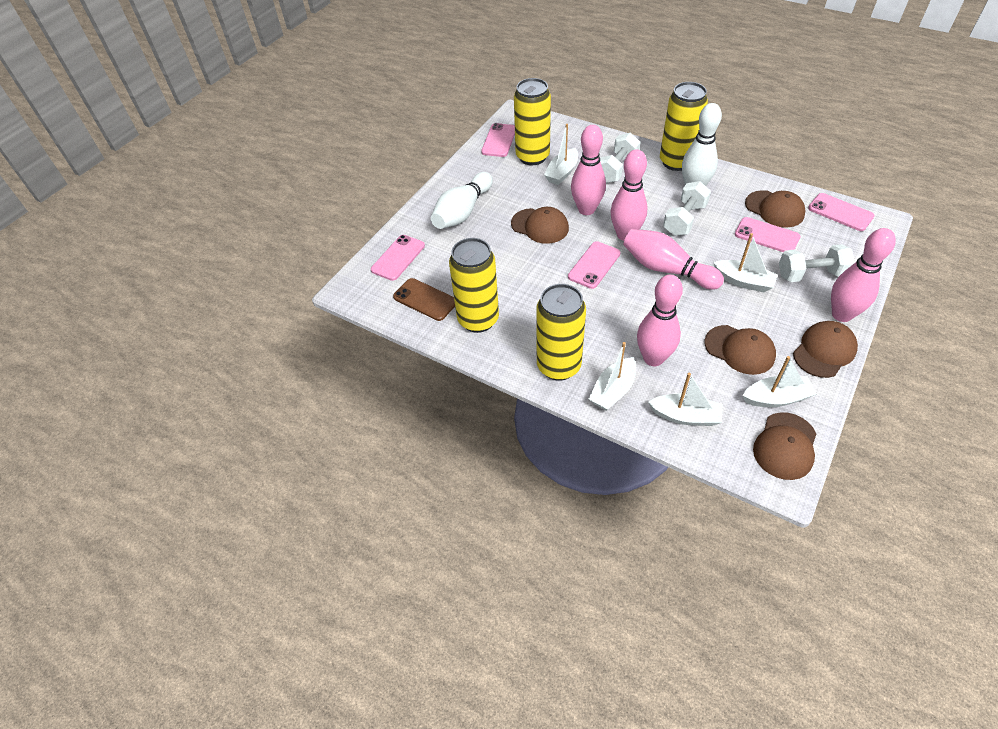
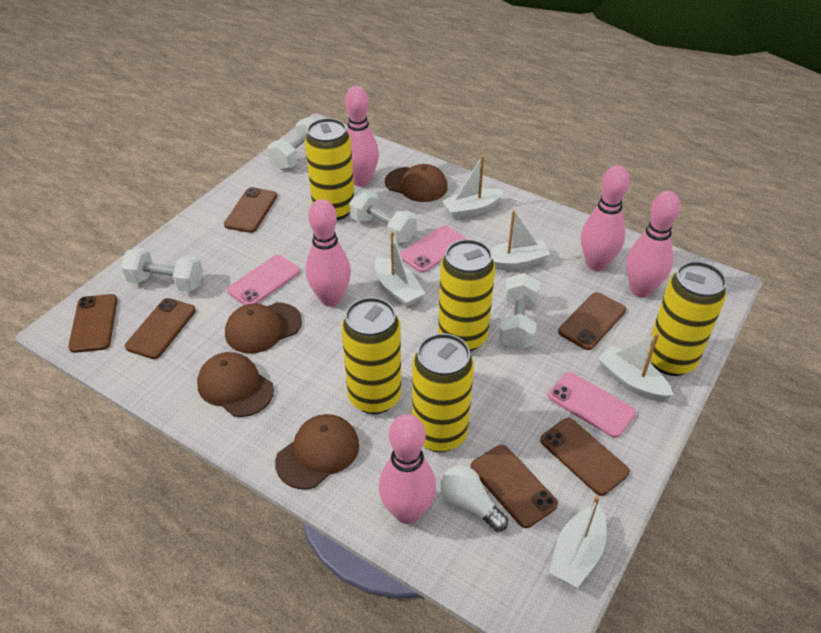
brown cap: [511,207,569,244] [705,325,776,375] [745,190,806,227] [753,412,816,480] [793,321,858,378] = 5 -> [197,352,274,417] [225,302,302,354] [275,414,359,489] [385,164,448,202] = 4
brown phone: [393,278,455,321] = 1 -> [68,294,118,353] [125,298,196,359] [224,187,277,233] [471,445,558,528] [540,418,630,496] [558,292,626,350] = 6
pink phone: [371,235,425,281] [481,123,515,157] [568,241,621,289] [735,217,801,252] [808,193,875,231] = 5 -> [227,255,300,305] [400,225,467,273] [548,372,636,438] = 3
white bowling pin: [431,172,493,229] [682,103,722,186] = 2 -> none = 0
white dumbbell: [600,133,641,183] [663,181,711,236] [779,244,855,282] = 3 -> [121,247,203,292] [268,117,316,170] [349,190,417,243] [499,273,540,350] = 4
white light bulb: none = 0 -> [440,465,508,532] = 1
yellow can: [449,238,499,333] [514,78,551,165] [536,284,586,381] [660,82,708,171] = 4 -> [305,118,354,220] [341,297,401,414] [412,333,474,452] [438,239,495,351] [648,261,726,376] = 5

